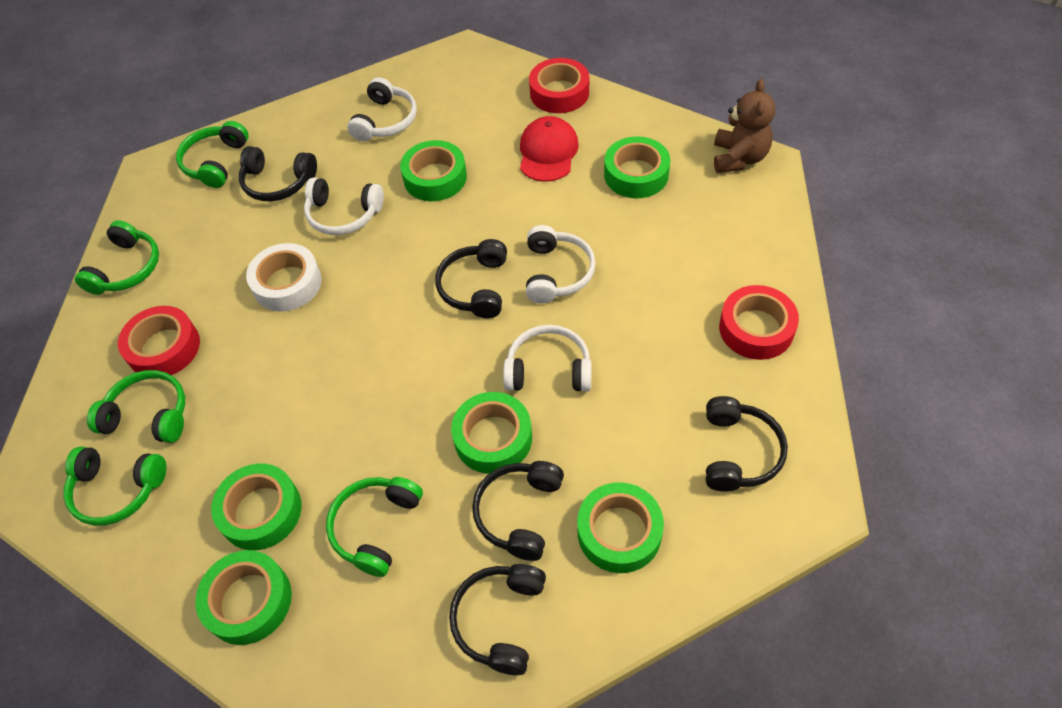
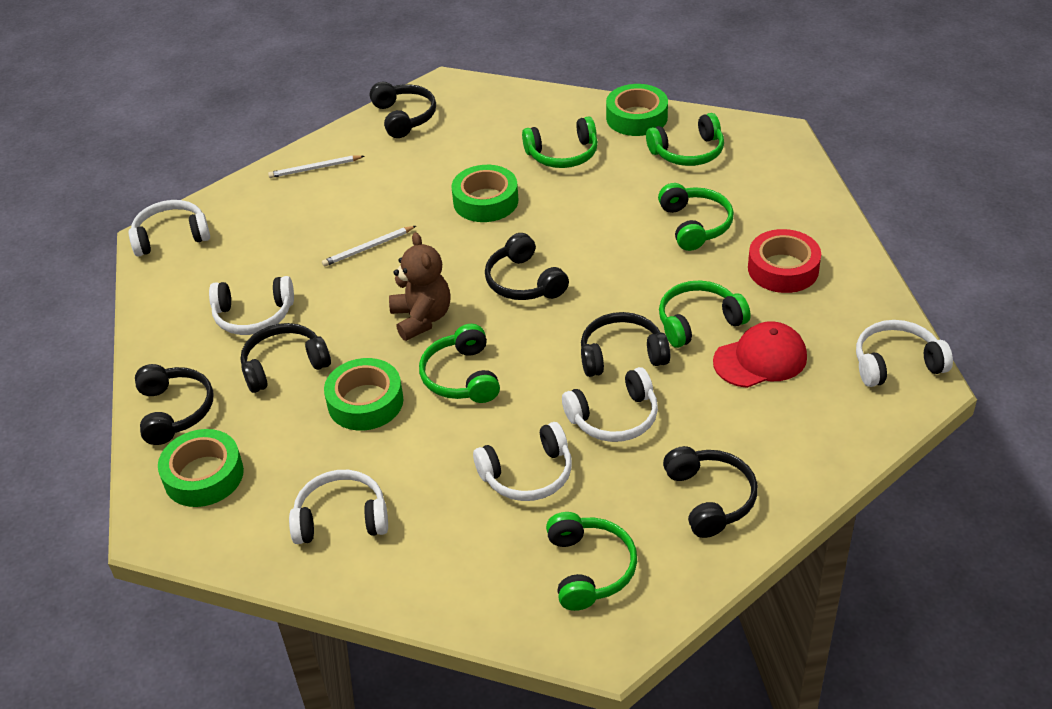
black headphones: [239,146,317,201] [436,239,507,318] [449,564,546,675] [472,461,564,561] [706,396,788,492] = 5 -> [135,364,213,445] [240,323,331,393] [370,82,436,138] [485,233,569,300] [581,312,670,377] [663,446,758,538] = 6
green headphones: [63,446,166,526] [75,220,159,295] [87,370,185,443] [176,121,248,188] [326,477,423,577] = 5 -> [419,324,500,403] [522,116,598,168] [546,512,637,611] [646,113,724,166] [658,183,734,251] [659,281,751,348] = 6
green tape: [195,550,292,645] [211,463,301,550] [400,140,467,201] [451,392,532,474] [577,482,664,573] [604,136,670,198] = 6 -> [158,429,244,507] [324,358,403,431] [452,165,518,222] [606,84,668,136] = 4
red tape: [118,306,200,379] [529,58,589,113] [719,285,799,360] = 3 -> [748,229,821,293] = 1
white headphones: [304,177,384,235] [347,77,417,142] [503,325,591,392] [526,225,596,304] = 4 -> [128,200,210,257] [209,276,294,335] [289,470,388,544] [473,422,572,501] [562,367,658,442] [856,320,953,387] = 6
white pencil: none = 0 -> [268,155,364,178] [322,226,416,267] = 2
white tape: [246,243,322,312] = 1 -> none = 0

